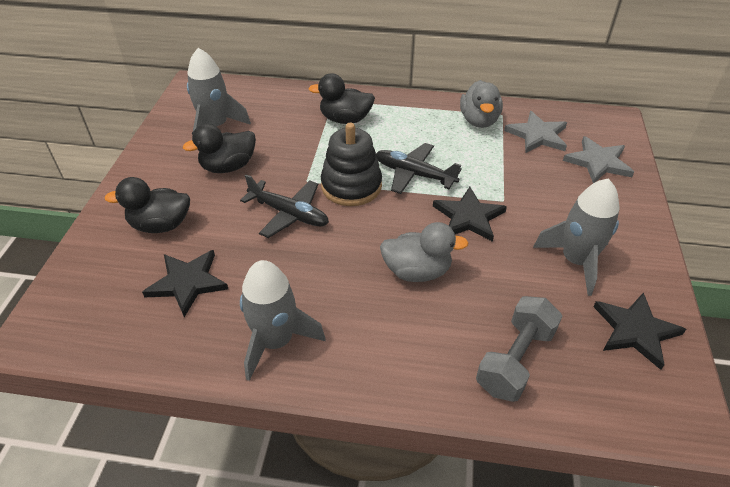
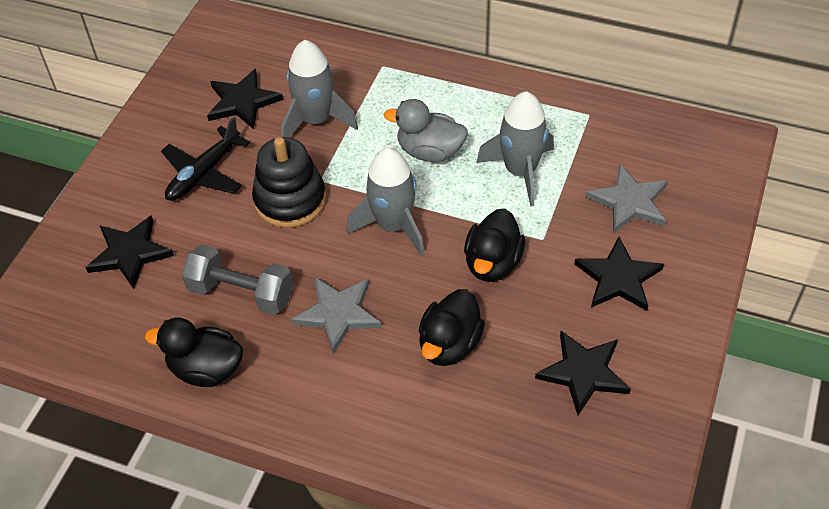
black plane: [240,174,329,238] [376,143,462,194] = 2 -> [161,117,250,201] = 1
black star: [142,250,228,317] [433,187,507,242] [593,292,686,370] = 3 -> [86,215,174,289] [207,69,283,129] [535,331,631,415] [574,237,664,311] = 4
grey duck: [380,222,469,282] [460,80,503,128] = 2 -> [384,99,468,162] = 1

